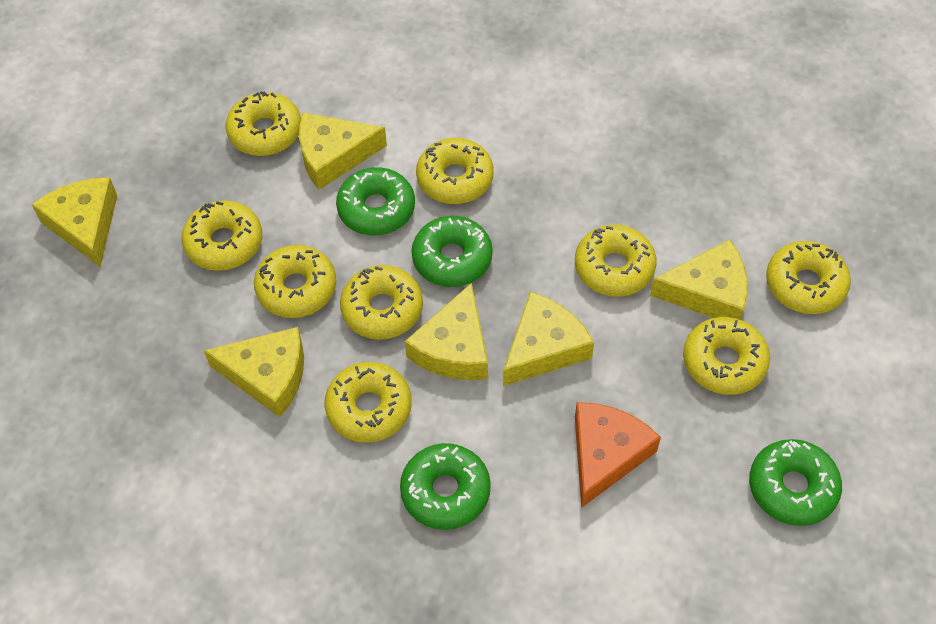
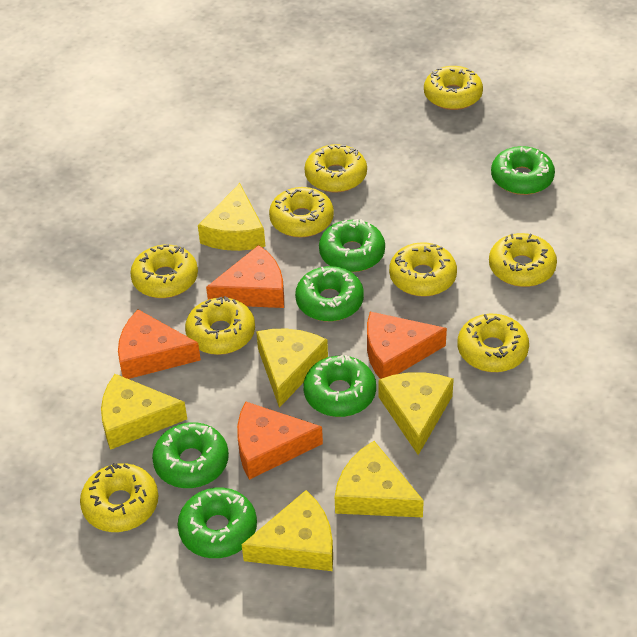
green donut: [336,167,415,235] [400,443,491,530] [412,216,493,287] [749,439,842,526] = 4 -> [152,422,229,488] [178,488,257,558] [295,266,364,322] [303,355,376,417] [319,219,385,272] [491,146,555,195] = 6
orange cheese: [575,402,661,508] = 1 -> [118,310,201,379] [206,245,284,308] [237,401,323,480] [367,312,447,379] = 4

